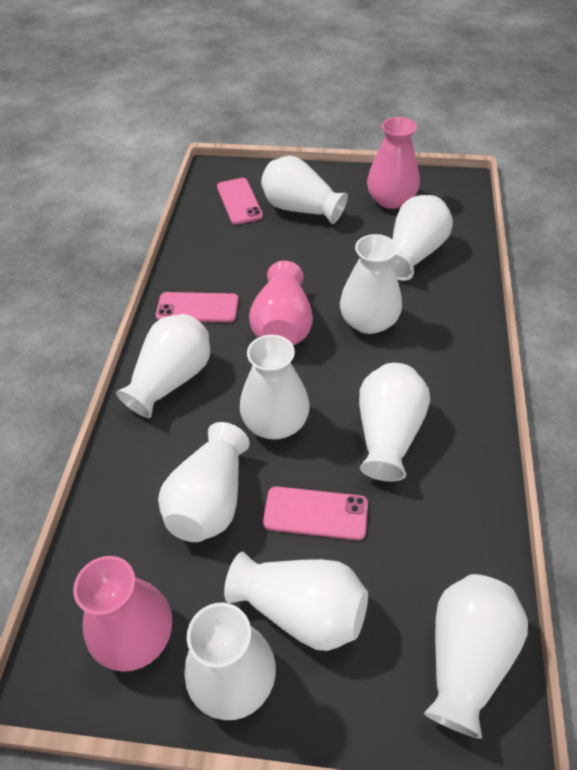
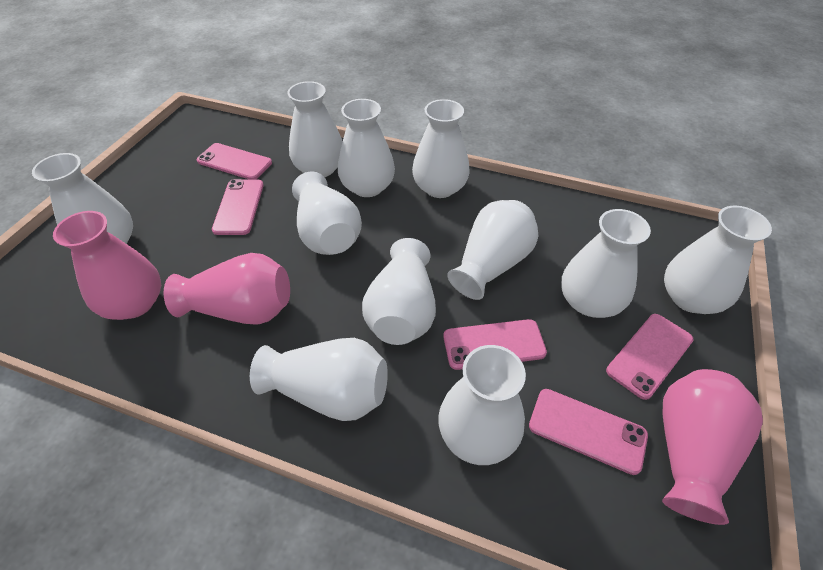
pink phone: [156,292,239,322] [217,178,263,225] [263,486,368,540] = 3 -> [197,143,272,179] [212,179,264,235] [443,319,547,370] [529,389,648,475] [606,314,694,400] = 5
white vase: [116,314,210,418] [158,422,250,542] [185,603,276,720] [224,552,368,651] [240,335,310,440] [261,156,348,224] [340,234,402,334] [359,363,430,481] [391,195,453,281] [424,574,528,739] = 10 -> [32,153,133,244] [250,338,388,421] [287,81,343,177] [292,171,362,255] [338,99,395,197] [362,238,436,345] [412,99,470,198] [438,345,526,465] [447,200,538,300] [561,209,651,318] [664,206,772,314] = 11

